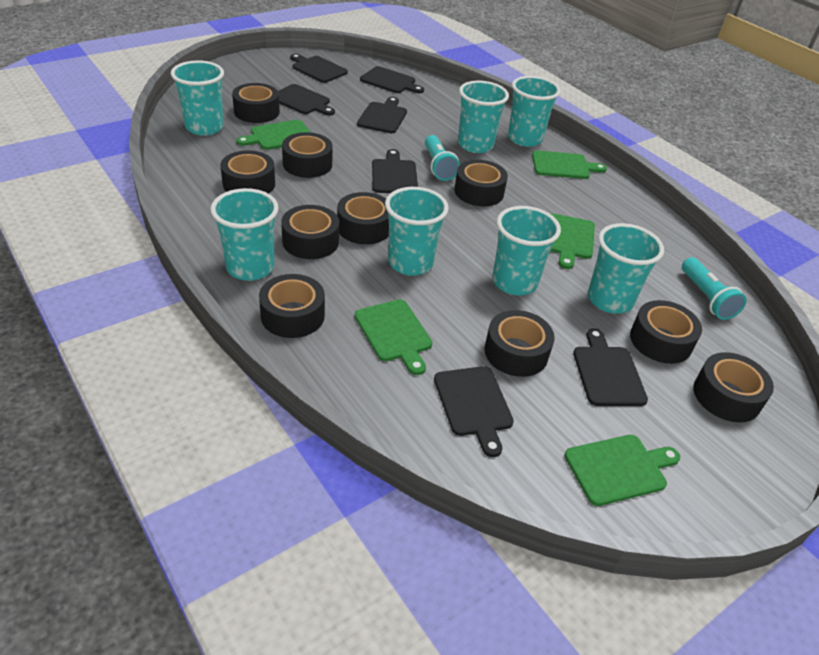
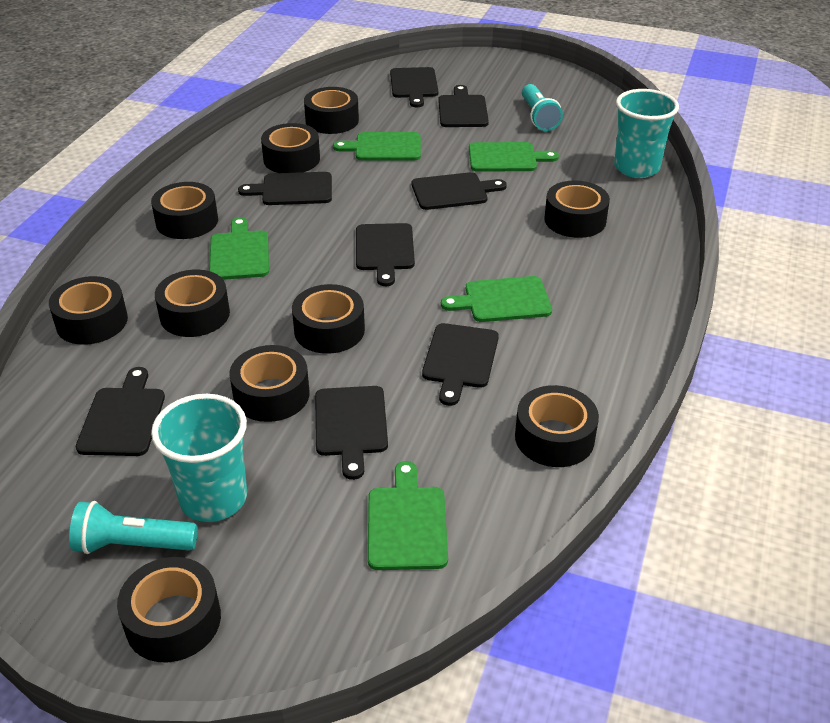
black cutting board: [278,84,335,116] [290,54,348,83] [357,97,407,133] [360,66,424,93] [372,149,418,193] [434,366,514,457] [573,328,648,406] = 7 -> [76,367,165,456] [238,172,332,205] [315,386,388,480] [356,223,415,286] [390,67,438,107] [412,172,507,210] [422,323,499,406] [438,85,489,127] = 8
turquoise cup: [171,60,224,136] [211,188,279,281] [385,187,449,276] [458,81,509,153] [493,206,561,295] [508,76,561,147] [588,223,664,314] = 7 -> [151,394,247,522] [614,89,679,178] = 2

